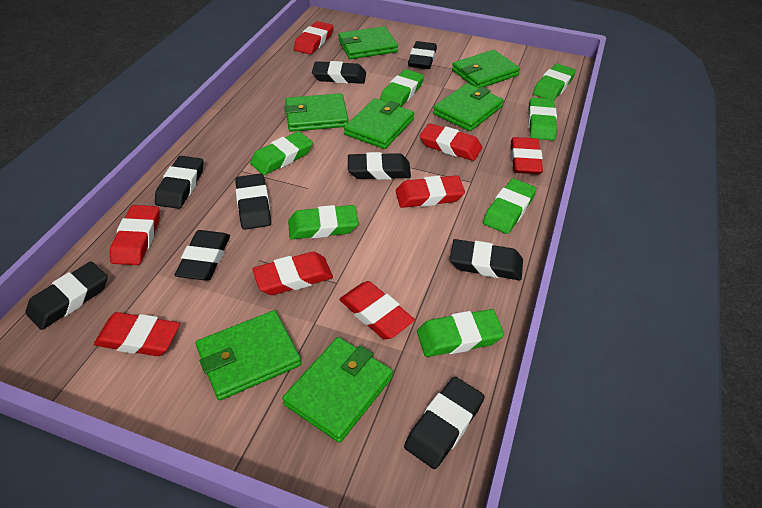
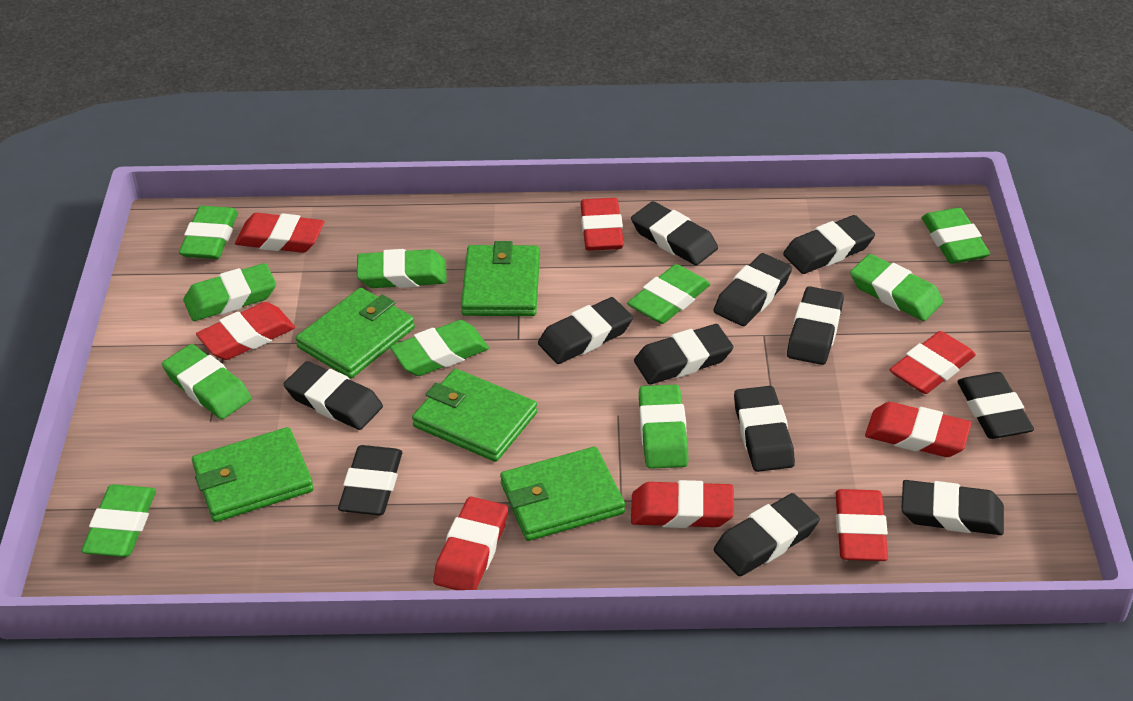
black eraser: [25,262,108,330] [155,156,203,209] [174,230,230,281] [235,174,271,230] [312,61,366,84] [348,152,411,180] [404,377,485,469] [408,41,437,69] [450,239,523,280] = 9 -> [284,361,383,430] [338,445,402,515] [538,297,633,364] [631,201,718,265] [634,324,733,384] [713,253,792,326] [714,493,820,576] [734,386,795,472] [783,215,875,274] [787,286,844,365] [901,480,1004,535] [957,372,1034,439] = 12
green eraser: [250,131,313,175] [288,205,358,239] [380,69,424,107] [417,309,504,357] [483,179,537,234] [528,97,557,141] [533,64,576,100] = 7 -> [81,484,156,557] [162,344,251,419] [179,206,238,259] [183,263,276,321] [357,249,447,288] [390,320,489,376] [627,264,710,324] [639,384,689,469] [850,254,943,321] [922,208,990,264] = 10
green wallet: [196,310,301,400] [282,337,393,443] [284,93,348,132] [338,26,398,59] [344,98,414,149] [433,83,503,131] [452,50,520,88] = 7 -> [192,427,314,522] [296,288,415,379] [412,369,537,462] [461,241,540,316] [500,447,625,541] = 5

